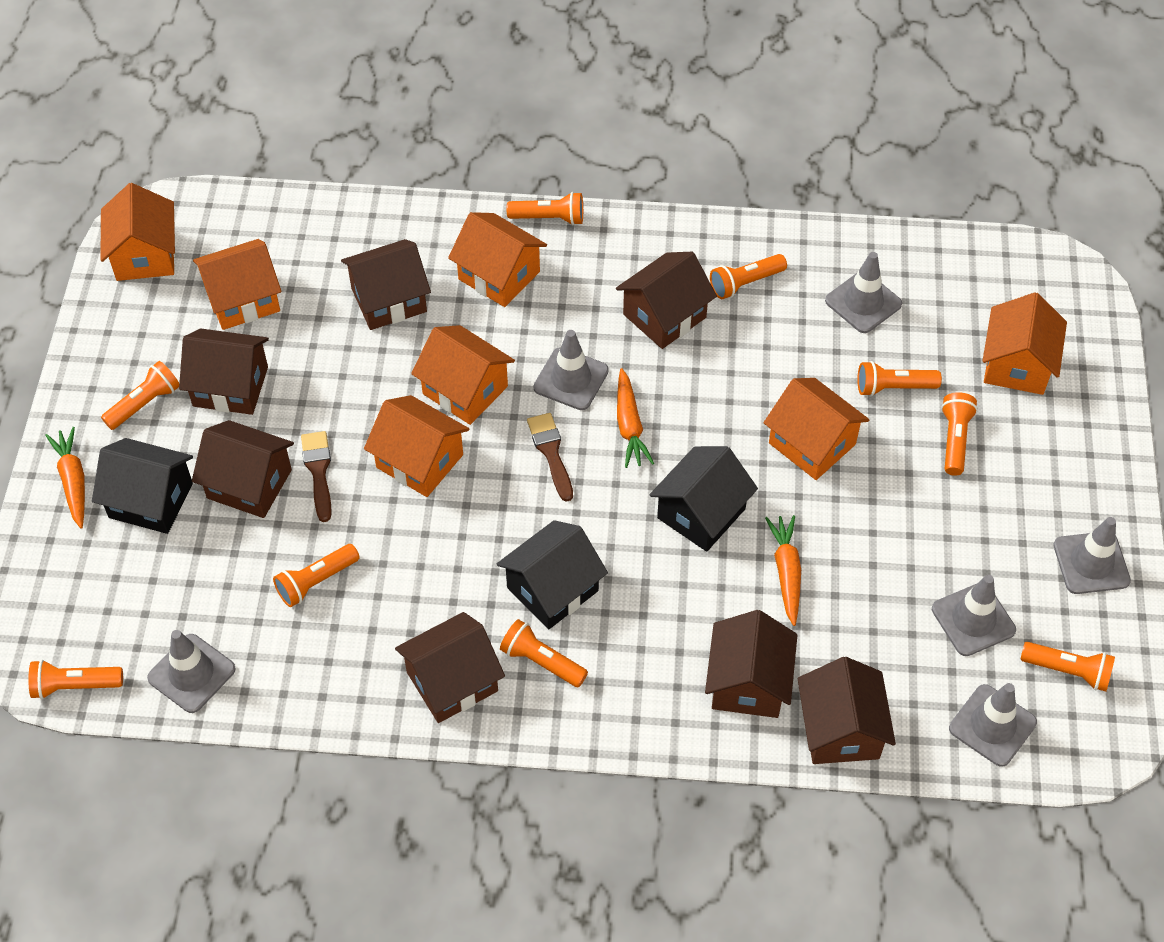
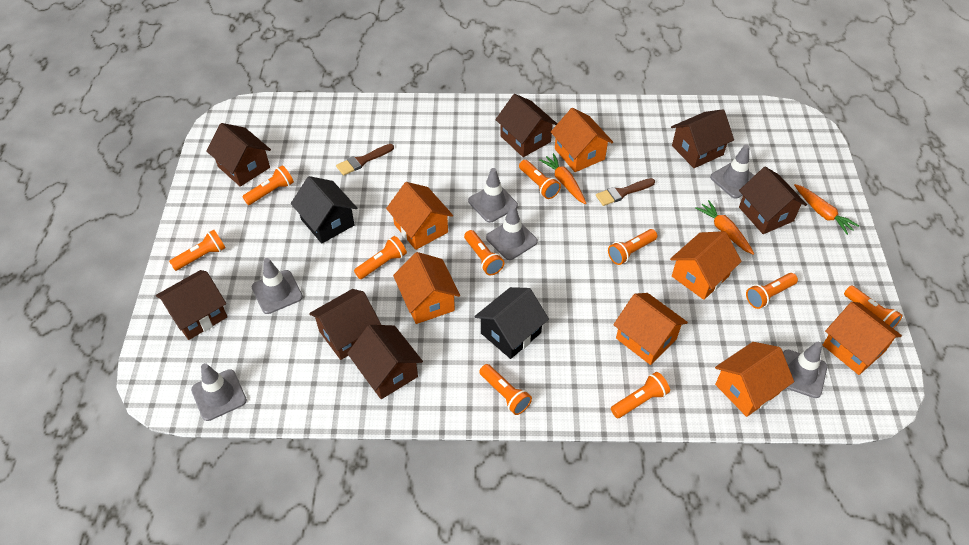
black house: [92,438,193,534] [497,520,608,629] [649,446,758,552] = 3 -> [291,176,357,244] [474,287,549,359] = 2
orange flashlight: [28,660,123,699] [101,361,179,430] [273,544,360,607] [500,619,588,687] [507,192,583,225] [710,254,787,299] [857,361,942,397] [941,392,978,476] [1020,642,1115,692] = 9 -> [169,230,226,271] [242,165,294,205] [354,236,407,279] [464,230,504,275] [479,364,532,415] [519,160,561,199] [608,229,657,265] [611,372,670,418] [746,273,798,309] [844,285,903,329] = 10

